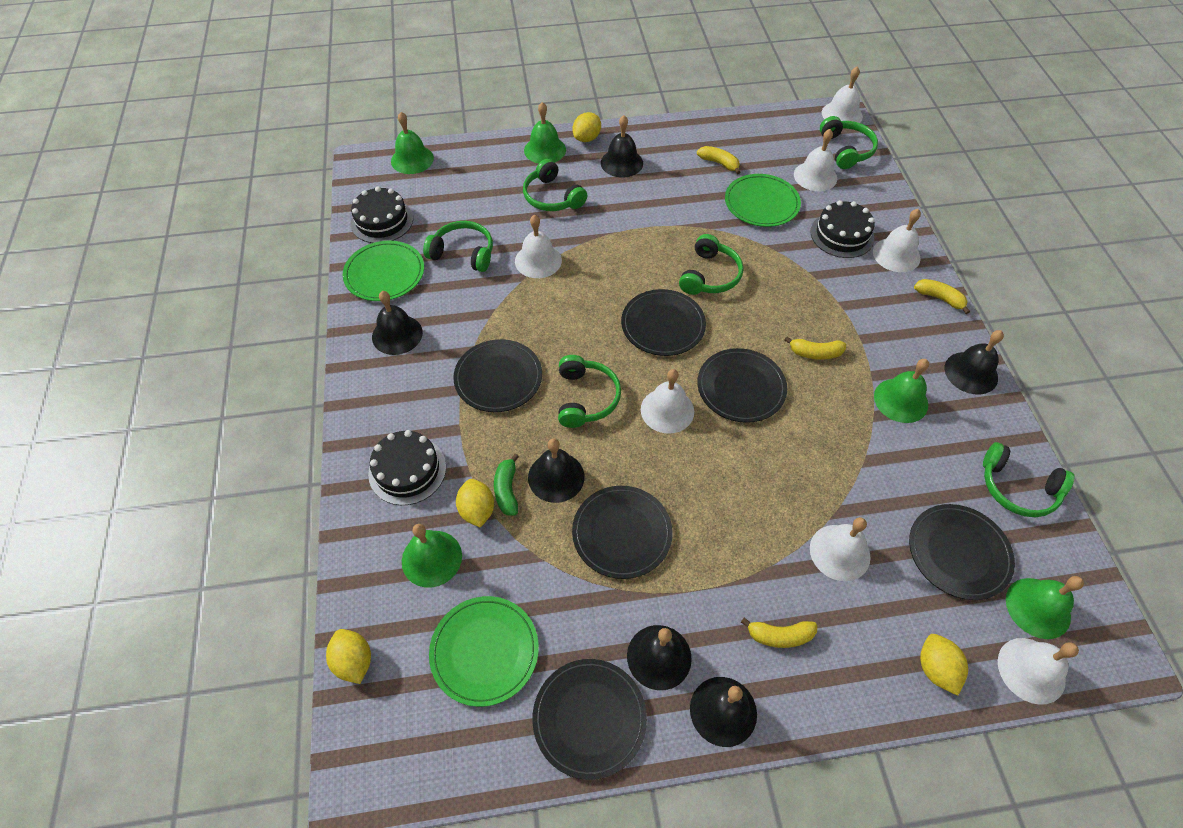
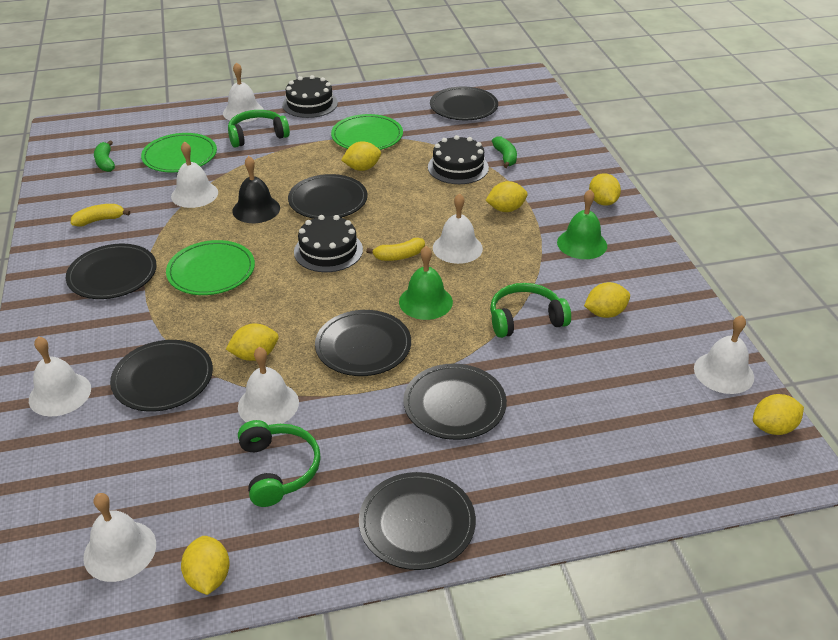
black bell: [372,291,423,355] [528,438,584,503] [601,115,643,178] [627,625,692,690] [690,677,757,747] [944,330,1004,395] = 6 -> [232,156,280,223] = 1
black plate: [453,339,542,412] [532,659,647,780] [572,486,673,579] [621,289,706,356] [697,348,787,423] [909,504,1015,600] = 6 -> [66,244,157,299] [110,340,213,412] [288,174,367,219] [315,310,411,376] [359,472,476,570] [403,364,507,440] [430,86,498,120] = 7
green banana: [494,454,519,516] = 1 -> [94,140,115,172] [492,136,517,168] = 2
green bell: [391,112,434,174] [402,524,462,588] [524,102,566,164] [874,359,929,423] [1006,576,1084,639] = 5 -> [399,246,453,320] [557,189,607,259] = 2
green headphones: [423,221,493,272] [523,159,587,211] [558,355,621,428] [679,234,743,295] [820,116,878,169] [983,442,1075,517] = 6 -> [228,110,290,148] [238,420,321,507] [490,283,571,338] = 3
yellow banana: [697,146,741,175] [741,618,817,648] [784,337,846,360] [914,279,970,314] = 4 -> [71,204,130,227] [366,238,425,261] = 2
yellow lemon: [326,629,371,684] [456,479,494,528] [573,112,601,142] [920,634,968,696] = 4 -> [181,536,230,595] [226,323,279,361] [342,141,381,171] [485,181,528,212] [584,282,630,318] [589,173,621,206] [753,394,804,435] = 7

